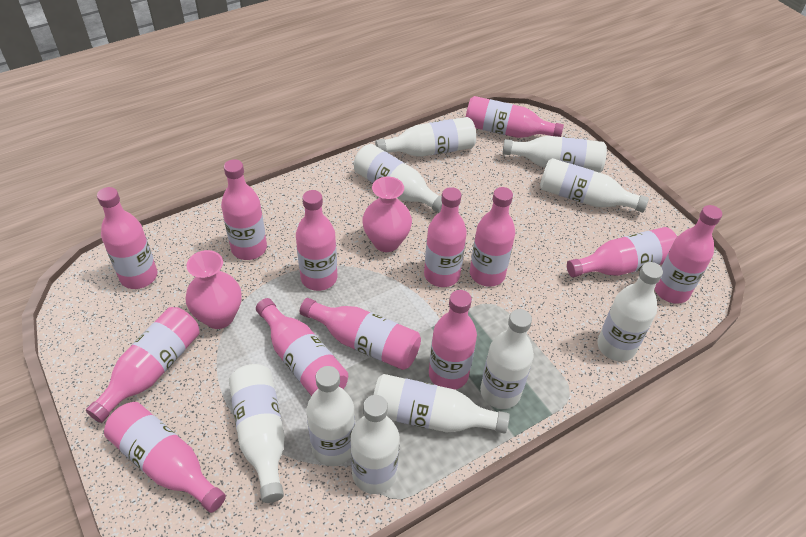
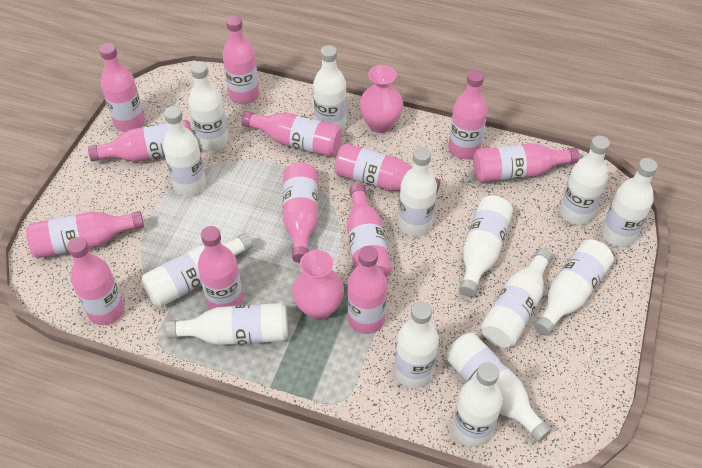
white bottle: [229,364,285,503] [306,366,355,466] [351,395,399,494] [354,144,442,213] [373,374,510,434] [375,117,476,157] [480,309,534,409] [503,136,607,173] [540,158,649,213] [598,262,663,362] = 10 -> [141,233,253,307] [163,106,206,196] [166,303,288,345] [188,62,229,151] [313,45,347,131] [395,302,439,388] [398,147,437,236] [446,333,552,442] [452,362,503,447] [459,196,513,297] [481,248,553,348] [534,239,614,336] [560,136,610,225] [602,158,658,247] = 14

